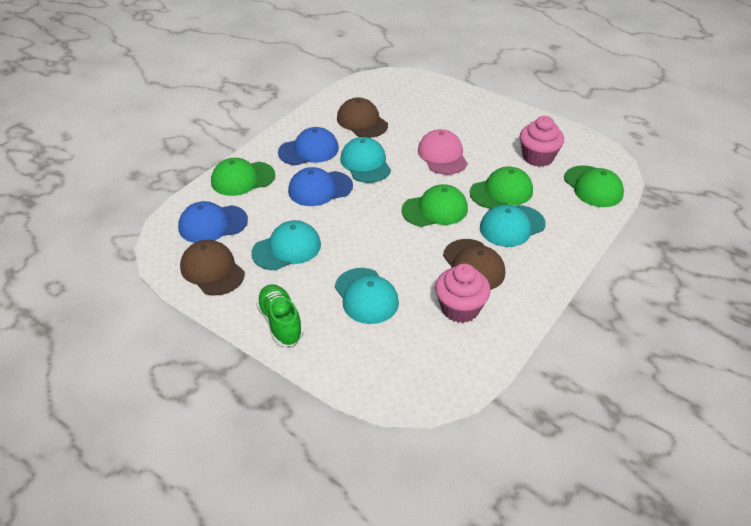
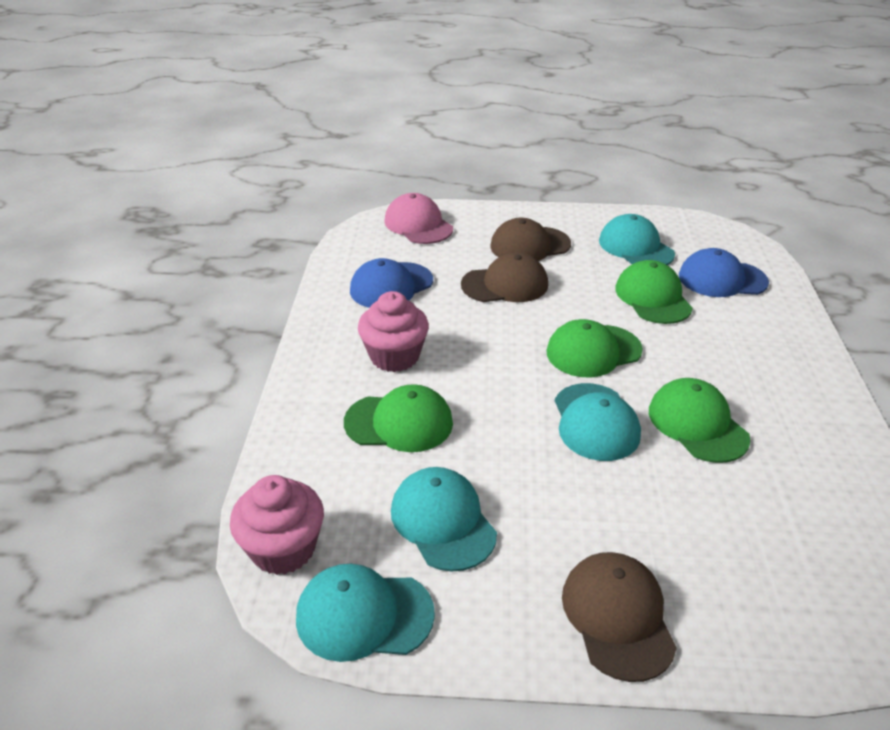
blue cap: [178,201,248,243] [278,127,339,165] [288,167,353,206] = 3 -> [350,258,433,308] [679,248,769,297] = 2
green shoe: [256,284,304,346] = 1 -> none = 0

